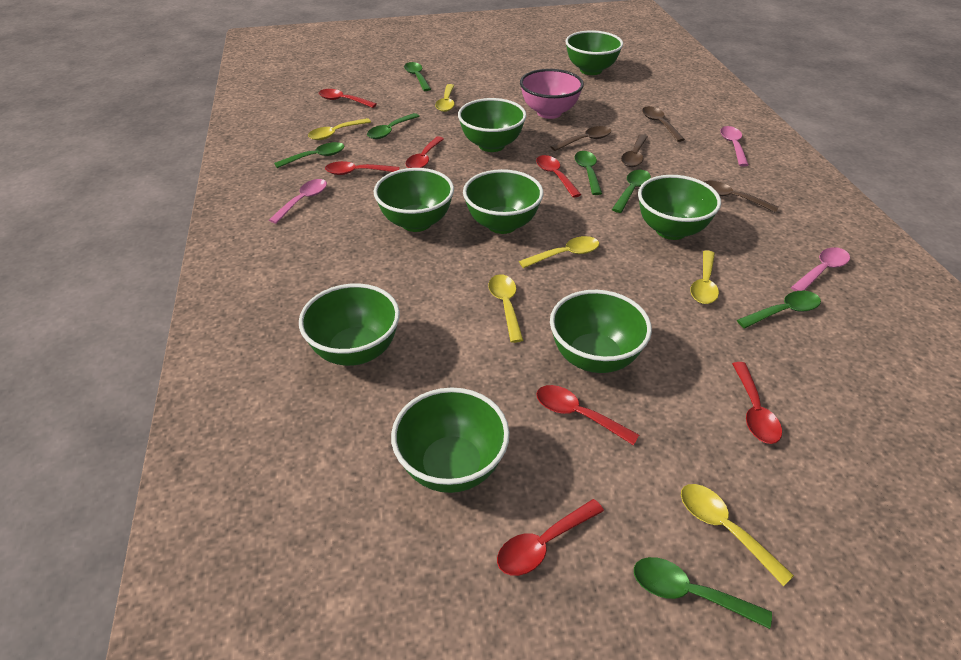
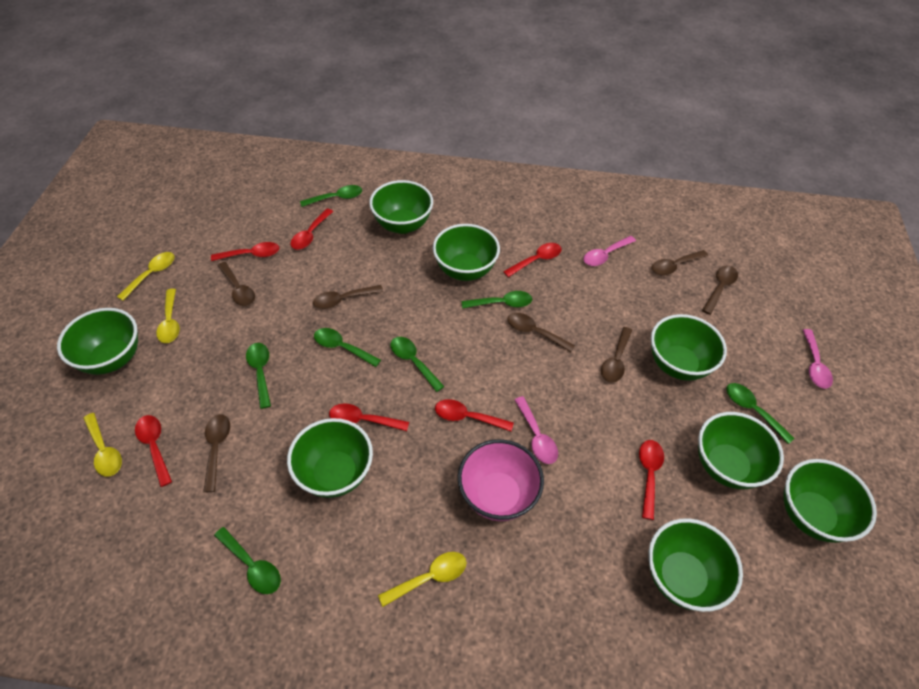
brown spoon: [550,126,611,151] [621,134,648,167] [642,106,685,142] [704,181,779,213] = 4 -> [203,414,230,492] [217,262,255,306] [313,285,383,309] [507,313,575,352] [601,327,632,383] [651,250,709,276] [702,266,738,315] = 7
yellow spoon: [308,118,371,140] [435,84,455,112] [488,274,523,343] [519,236,599,268] [681,484,794,586] [690,250,719,304] = 6 -> [83,413,122,476] [117,252,174,301] [156,289,180,343] [378,552,467,607] = 4

